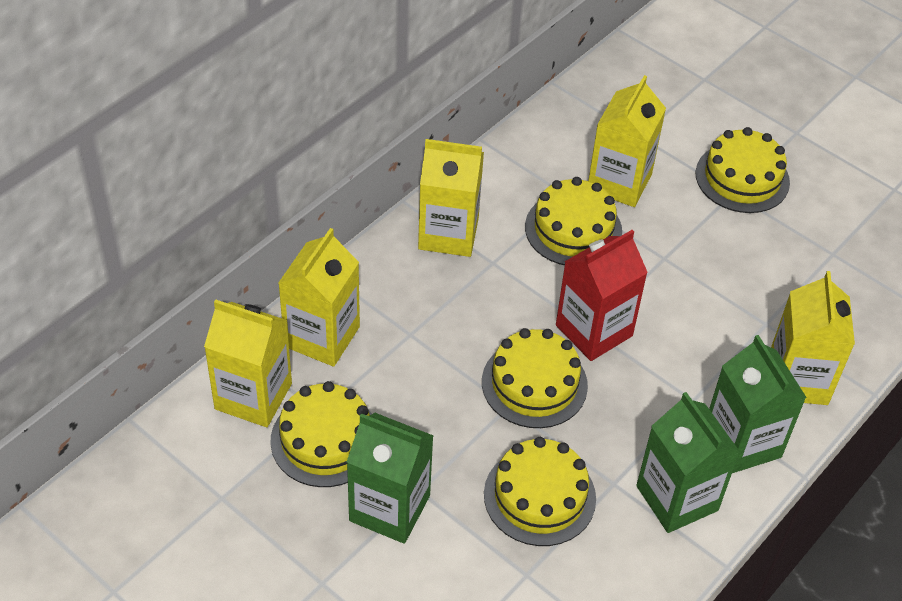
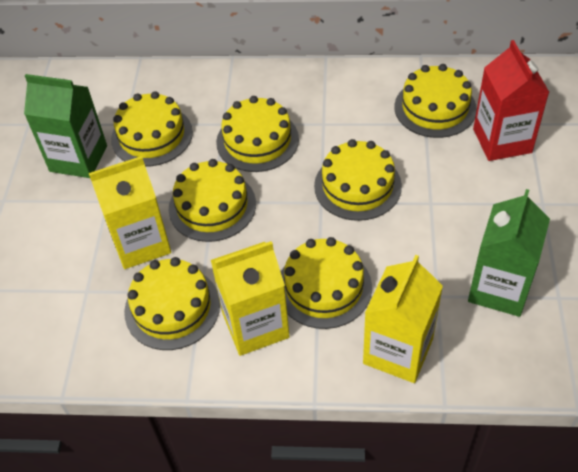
green carton: [347,413,434,544] [636,392,740,533] [709,335,807,473] = 3 -> [24,74,107,178] [468,189,550,317] = 2
yellow cake: [270,381,372,487] [482,328,588,428] [484,437,596,546] [525,177,622,265] [695,127,790,213] = 5 -> [111,91,193,167] [124,257,220,350] [168,159,256,242] [216,96,299,172] [281,237,372,329] [314,139,402,221] [394,64,477,138] = 7
yellow carton: [204,299,292,427] [278,228,360,367] [418,139,484,257] [588,75,666,207] [771,271,855,405] = 5 -> [89,156,171,269] [211,241,290,356] [363,255,443,383] = 3

